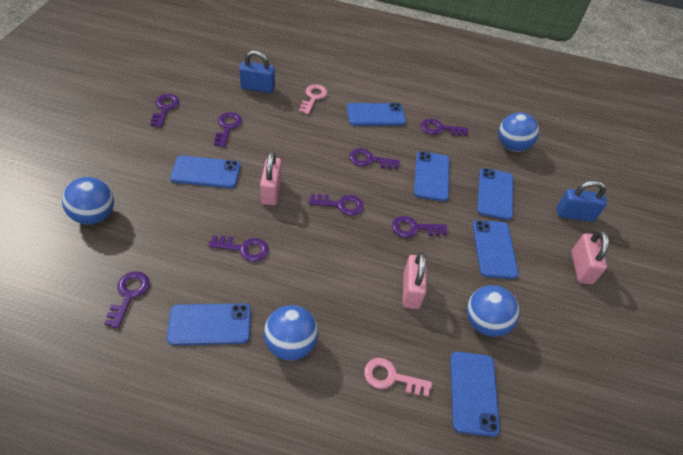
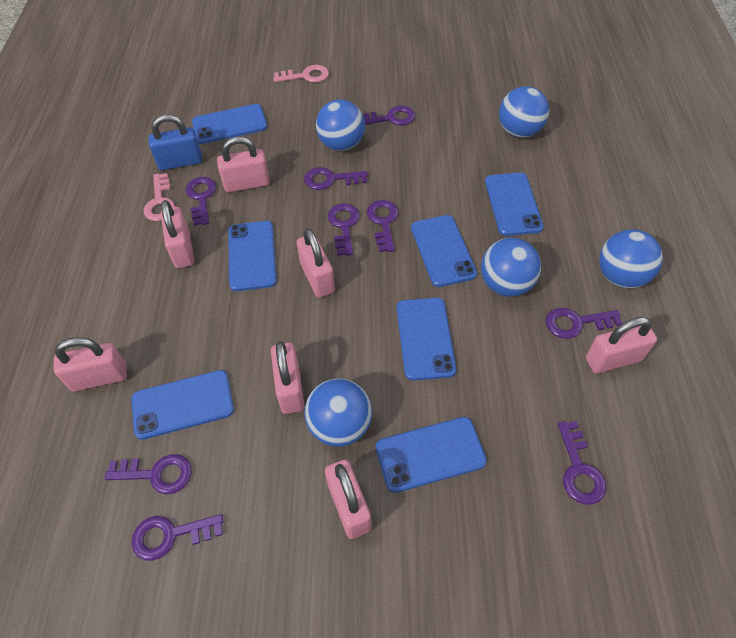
blue ball: [62,177,114,224] [264,305,318,361] [467,285,519,337] [499,112,539,152] = 4 -> [304,378,372,447] [316,99,365,151] [481,238,541,297] [499,86,549,138] [599,229,663,288] = 5
blue padlock: [239,50,275,93] [557,180,607,222] = 2 -> [149,115,202,170] = 1
pink padlock: [260,151,282,205] [403,252,426,309] [571,230,609,284] = 3 -> [54,337,127,392] [161,200,194,268] [217,137,270,192] [271,341,305,414] [297,229,335,298] [325,459,372,539] [586,317,657,373] = 7
purple key: [104,272,149,329] [151,94,179,127] [208,235,268,262] [214,112,242,147] [308,194,364,216] [349,148,400,169] [392,216,447,238] [421,119,468,136] = 8 -> [104,454,192,494] [132,514,223,561] [186,177,216,226] [304,167,368,190] [328,203,360,256] [364,106,415,125] [367,200,399,252] [546,308,623,339] [558,421,606,504] = 9

